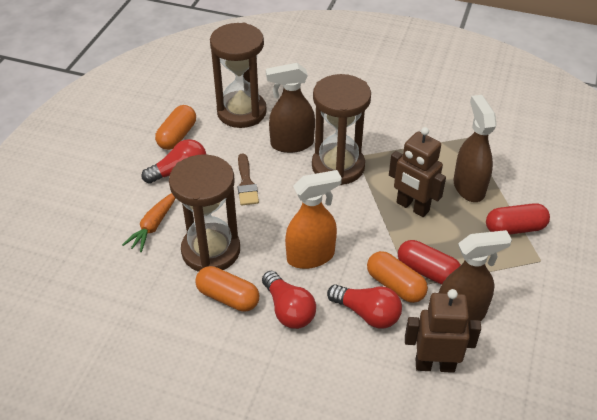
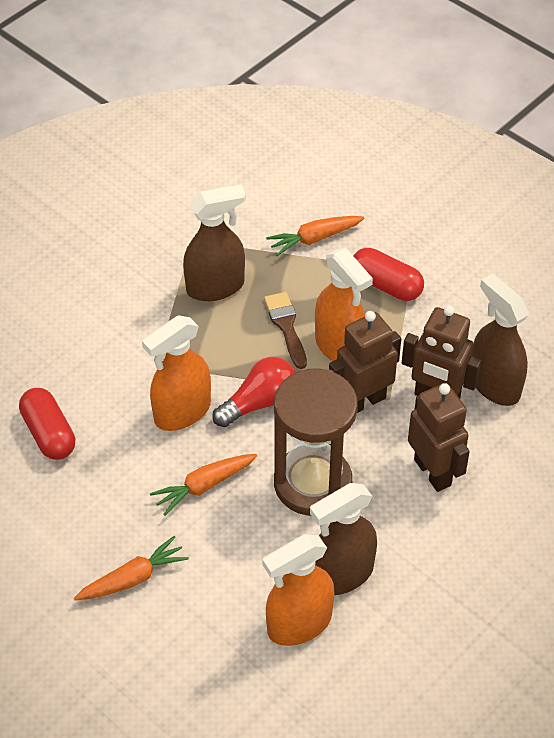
brown hourglass: [169,154,240,272] [210,23,267,128] [312,74,371,186] = 3 -> [274,369,358,516] = 1
brown robot: [389,127,446,217] [405,289,481,373] = 2 -> [329,311,401,413] [402,305,482,399] [408,383,470,492] = 3
orange capsule: [155,105,196,150] [195,266,259,312] [367,251,428,303] = 3 -> none = 0
orange carrot: [122,193,175,252] = 1 -> [74,536,189,600] [150,454,257,516] [266,216,365,256] = 3
orange spray bottle: [285,170,342,269] = 1 -> [142,315,211,431] [263,534,335,646] [315,248,373,361] = 3
red light bulb: [142,139,206,184] [262,271,316,329] [327,284,402,329] = 3 -> [212,357,296,427] = 1

